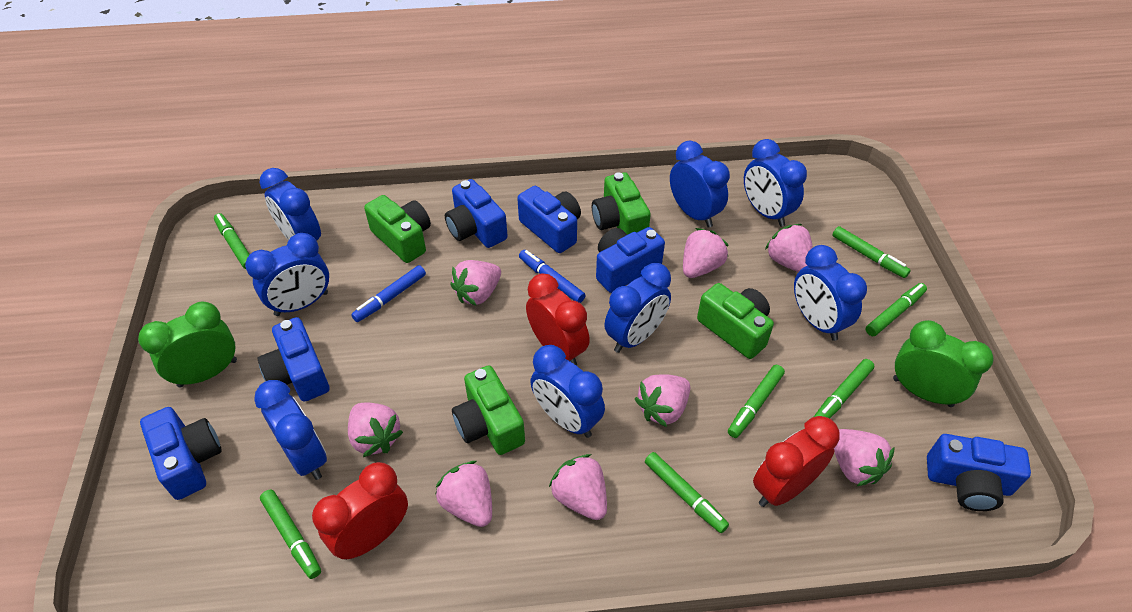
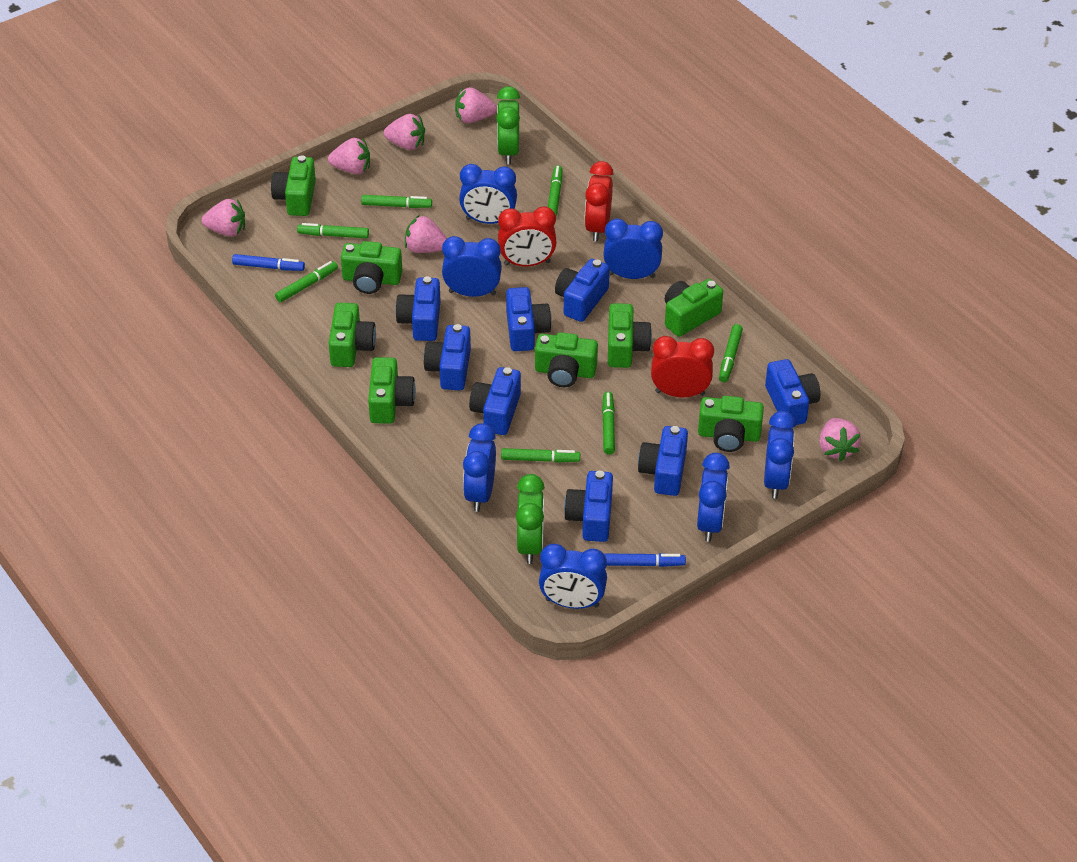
blue camera: [140,407,222,500] [258,317,329,402] [445,179,508,248] [517,186,581,253] [596,227,665,293] [927,434,1031,511] = 6 -> [395,276,440,341] [424,324,471,390] [469,367,521,435] [506,287,552,351] [555,259,610,322] [564,471,613,542] [638,426,688,496] [765,359,820,425] = 8
blue clock: [245,233,329,316] [254,380,327,480] [260,168,321,241] [530,345,605,438] [604,263,671,353] [670,141,730,228] [744,139,807,227] [794,245,867,341] = 8 -> [442,236,502,297] [459,164,517,224] [463,423,496,512] [539,544,607,609] [603,219,663,279] [697,453,730,542] [764,411,796,499] = 7
green camera: [364,195,431,263] [452,365,525,455] [592,172,651,235] [697,283,774,359] = 4 -> [271,155,316,216] [329,303,376,367] [341,241,402,294] [368,357,416,424] [535,332,598,387] [608,303,652,368] [665,279,723,337] [698,396,764,452] = 8
pink strawberry: [348,402,403,457] [436,461,492,527] [450,260,501,306] [549,454,607,520] [635,374,690,427] [683,228,729,278] [765,224,813,272] [834,429,895,486] = 8 -> [202,199,245,236] [328,138,370,174] [384,114,425,150] [405,215,447,253] [455,87,497,123] [820,418,861,461] = 6

